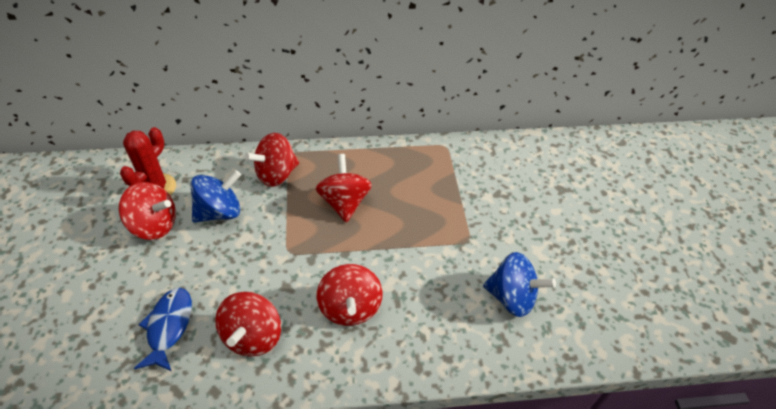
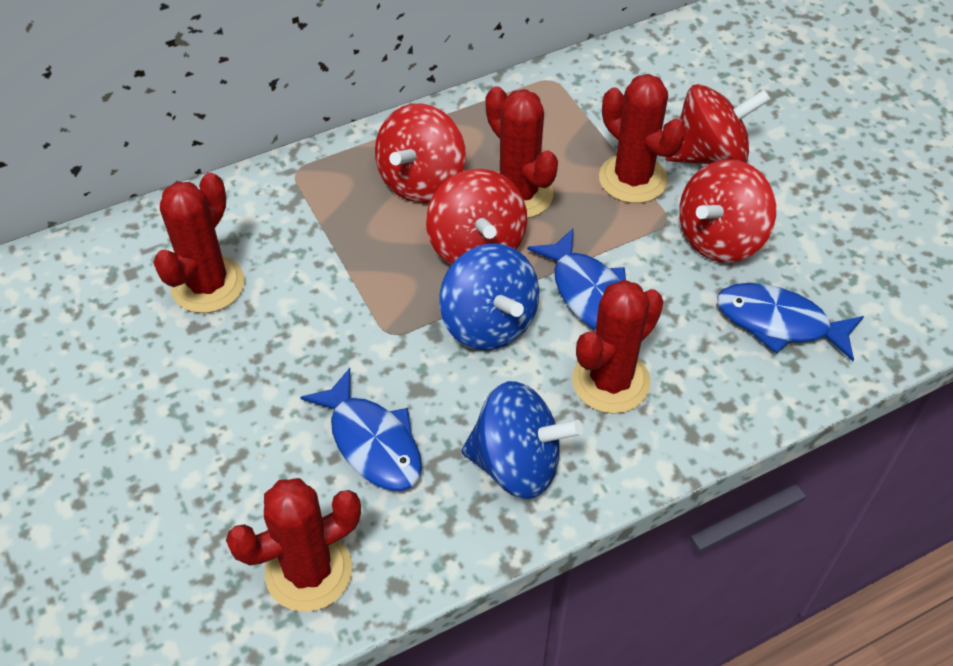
blue fish: [134,288,192,372] = 1 -> [300,368,422,491] [527,228,626,330] [717,283,864,361] = 3
red cactus: [120,127,176,195] = 1 -> [153,172,245,313] [226,478,361,612] [486,86,558,218] [572,280,664,414] [599,74,686,203] = 5
red spinning top: [119,182,176,240] [216,292,281,357] [245,133,299,187] [316,154,372,223] [317,264,383,326] = 5 -> [375,103,466,203] [426,169,527,265] [666,84,771,164] [679,159,776,263] = 4

